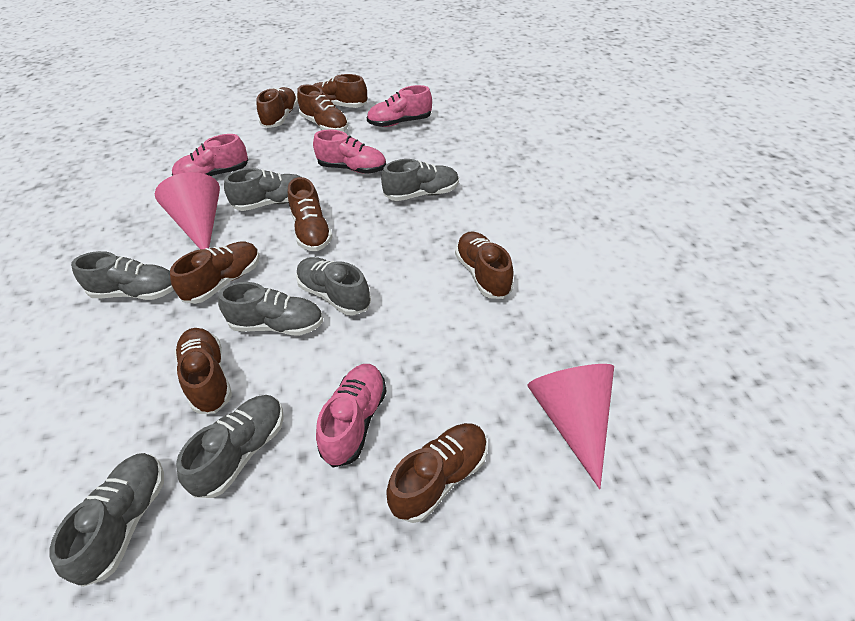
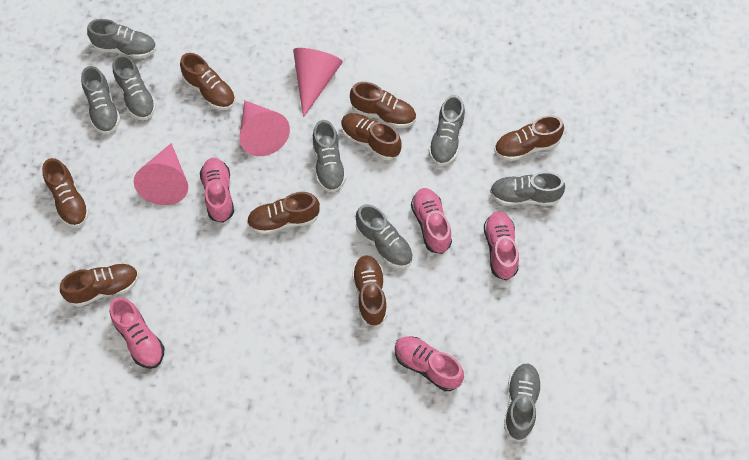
grey shoe: [49,453,164,587] [71,251,174,300] [176,395,284,498] [218,282,323,336] [224,168,301,211] [296,257,371,315] [381,159,459,201] = 7 -> [81,66,121,134] [87,19,156,59] [113,54,157,120] [312,120,346,193] [356,204,413,268] [428,95,465,166] [490,172,565,206] [504,364,542,440] = 8
pink cone: [155,172,220,249] [527,364,614,489] = 2 -> [134,143,188,205] [239,100,290,156] [293,48,343,118] = 3
pink shoe: [172,134,248,177] [313,129,386,174] [316,364,387,468] [367,85,432,127] = 4 -> [110,297,165,369] [200,158,234,223] [395,336,464,391] [411,188,452,254] [484,211,519,280] = 5

